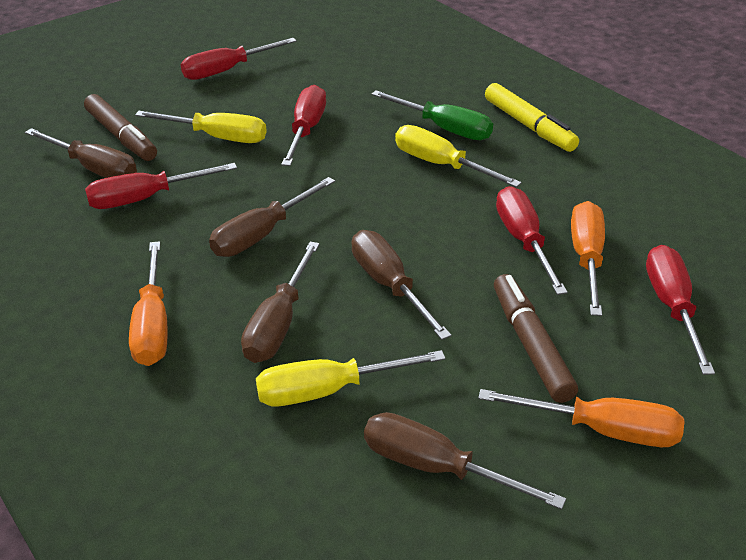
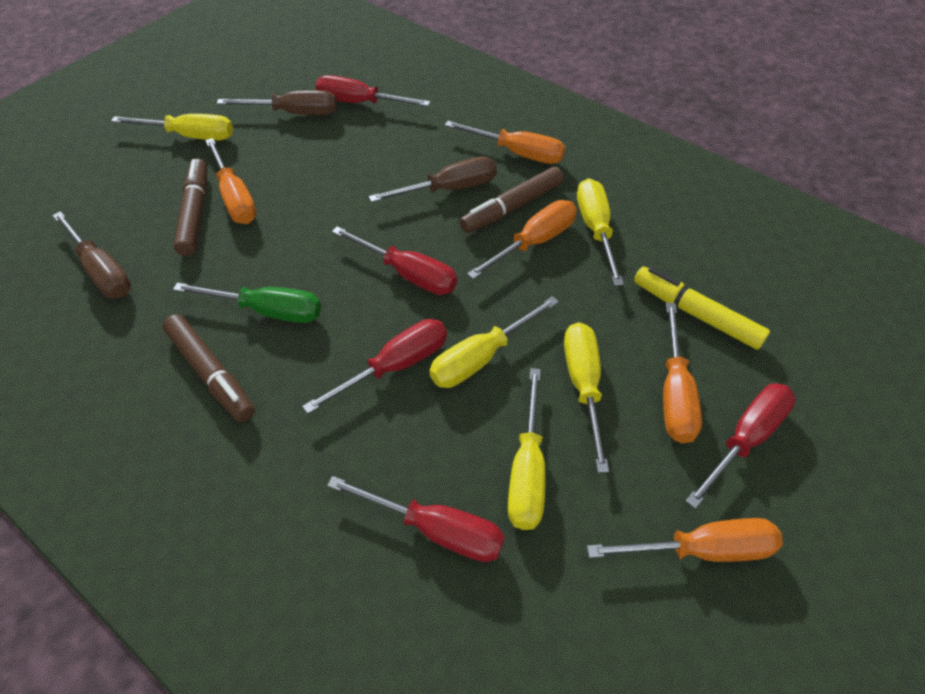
brown marker: [84,94,157,161] [494,274,578,403] = 2 -> [163,314,255,422] [174,159,207,256] [459,167,564,233] = 3
brown screwdriver: [25,128,137,178] [209,177,335,257] [241,241,320,363] [352,230,452,340] [364,412,566,510] = 5 -> [52,211,131,298] [217,90,337,115] [369,156,497,202] = 3
orange screwdriver: [129,241,167,366] [478,389,685,447] [571,201,605,316] = 3 -> [205,138,257,224] [445,121,565,164] [467,200,577,279] [587,518,783,562] [663,302,702,443] = 5
yellow screwdriver: [135,111,267,143] [256,350,445,406] [395,125,522,188] = 3 -> [111,114,233,141] [429,296,559,388] [508,368,546,530] [564,322,609,473] [577,178,624,286] = 5

